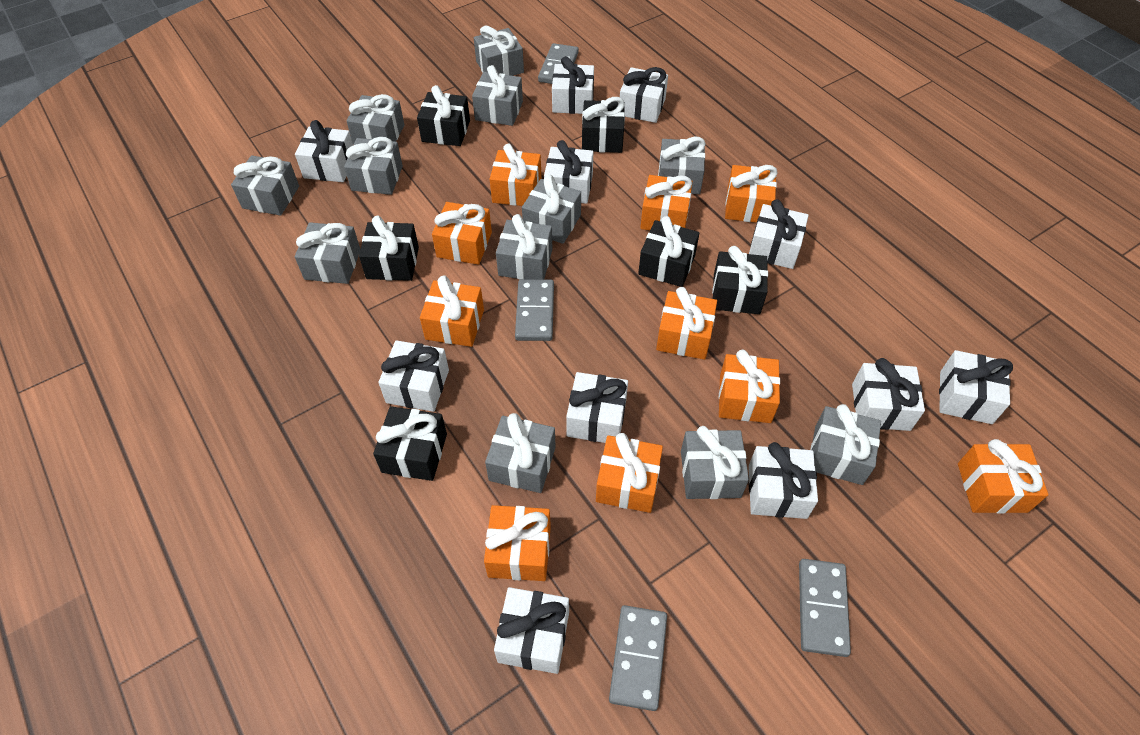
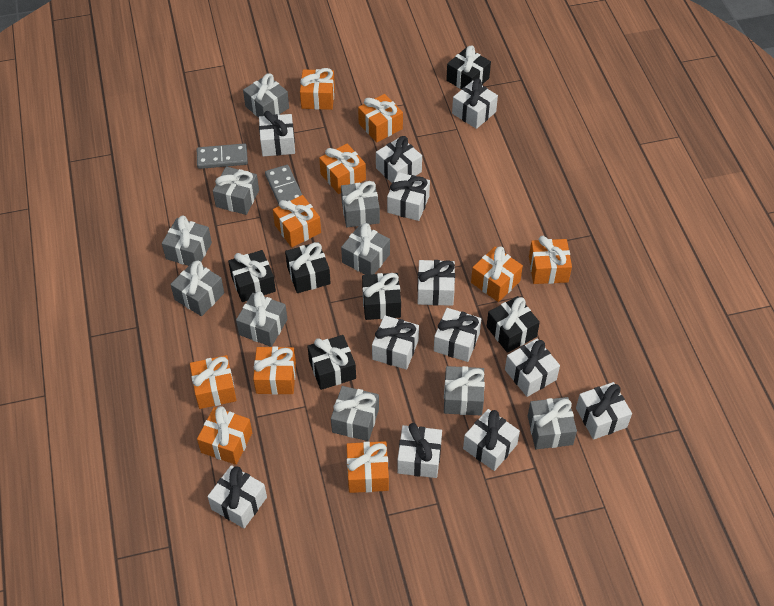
grey domino: [515,279,554,341] [538,43,579,84] [609,605,667,711] [799,559,851,657] = 4 -> [197,143,248,169] [265,165,302,204] = 2
grey gift: [231,155,299,216] [295,222,360,284] [344,137,403,195] [346,94,404,145] [472,65,523,126] [474,25,524,76] [485,413,556,493] [496,214,552,280] [522,175,581,244] [658,137,706,194] [681,426,749,499] [810,404,881,485] = 12 -> [162,216,212,266] [170,260,224,316] [213,166,259,215] [236,291,287,347] [243,73,289,118] [331,386,379,441] [341,181,380,227] [341,223,390,275] [444,366,485,415] [528,397,577,449] = 10
white gift: [295,120,353,182] [378,340,449,412] [494,587,569,674] [544,140,593,204] [552,56,594,114] [566,372,628,443] [620,67,668,123] [749,199,809,269] [749,442,818,519] [852,358,925,431] [939,350,1013,424] = 11 -> [207,465,267,528] [259,111,295,156] [372,315,419,370] [376,136,422,183] [387,172,430,221] [397,423,442,478] [417,260,455,306] [434,308,481,362] [452,79,498,129] [463,409,520,471] [505,339,560,397] [576,382,632,440] = 12

